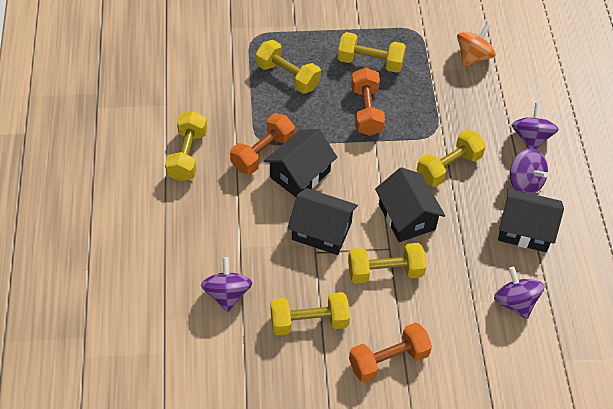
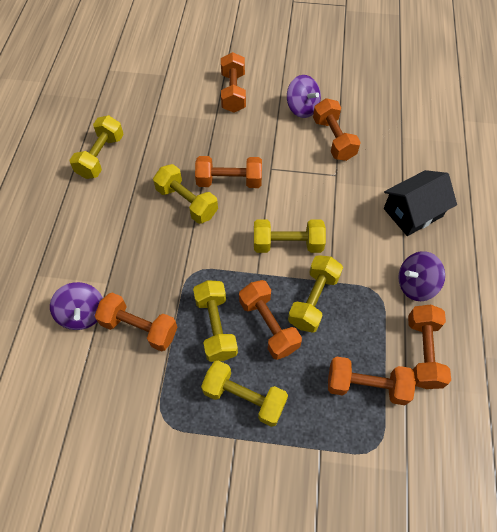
black house: [264,129,337,197] [287,188,358,255] [375,167,445,242] [498,188,564,252] = 4 -> [384,170,457,236] = 1
orange dumbbell: [230,113,295,175] [349,322,432,383] [351,67,385,136] = 3 -> [95,293,177,352] [195,156,262,188] [221,52,246,113] [239,280,302,360] [313,98,361,161] [328,356,416,405] [408,304,451,389] = 7
orange spinning top: [457,24,496,66] = 1 -> none = 0
purple spinning top: [201,257,252,312] [494,267,544,319] [510,148,548,194] [512,103,559,149] = 4 -> [50,282,103,330] [287,75,321,118] [398,251,445,301] = 3

